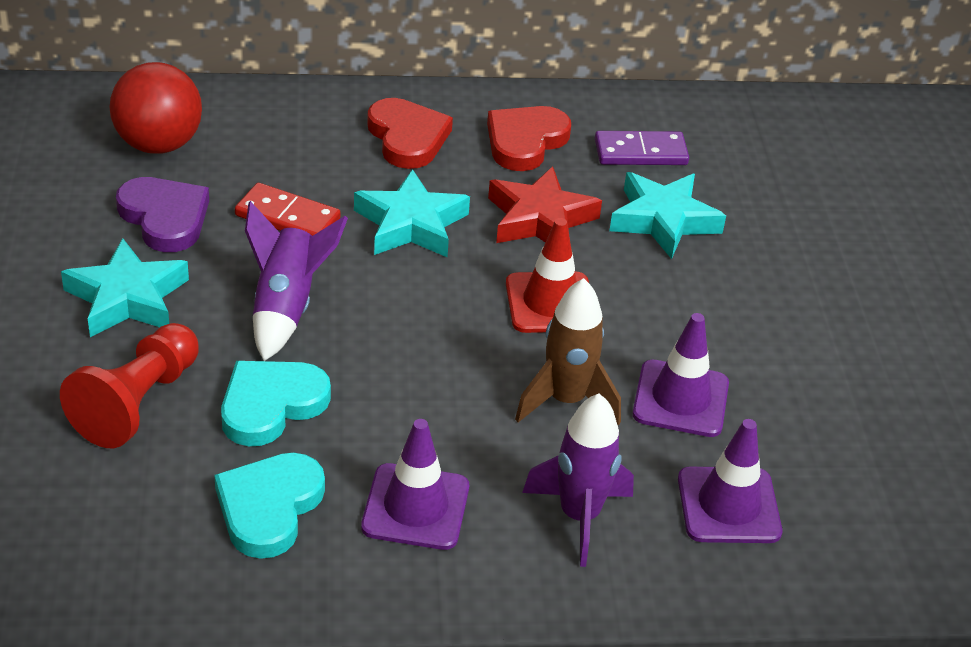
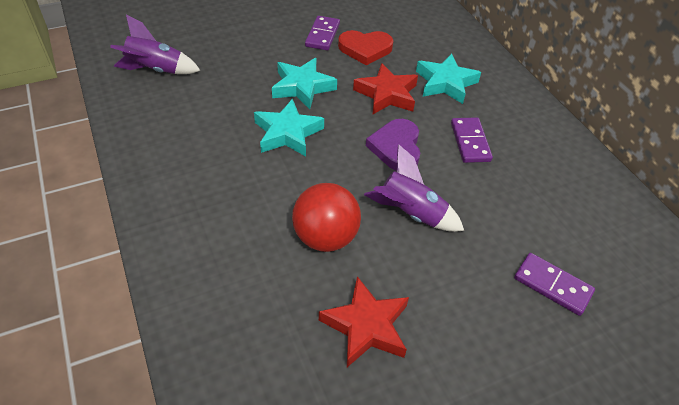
brown rocket: [515,278,621,425] = 1 -> none = 0
purple domino: [595,131,689,165] = 1 -> [305,16,340,50] [451,117,493,163] [514,253,595,316] = 3
purple traffic cone: [361,419,469,550] [633,313,729,437] [678,419,782,543] = 3 -> none = 0
red domino: [235,183,341,236] = 1 -> none = 0
red heart: [367,98,453,169] [487,106,571,171] = 2 -> [338,30,394,65] = 1
red pawn: [60,323,199,448] = 1 -> none = 0
red star: [488,166,602,243] = 1 -> [319,276,409,367] [353,63,418,114] = 2
red traffic cone: [506,218,589,333] = 1 -> none = 0
turquoise heart: [214,452,325,559] [221,361,331,446] = 2 -> none = 0

